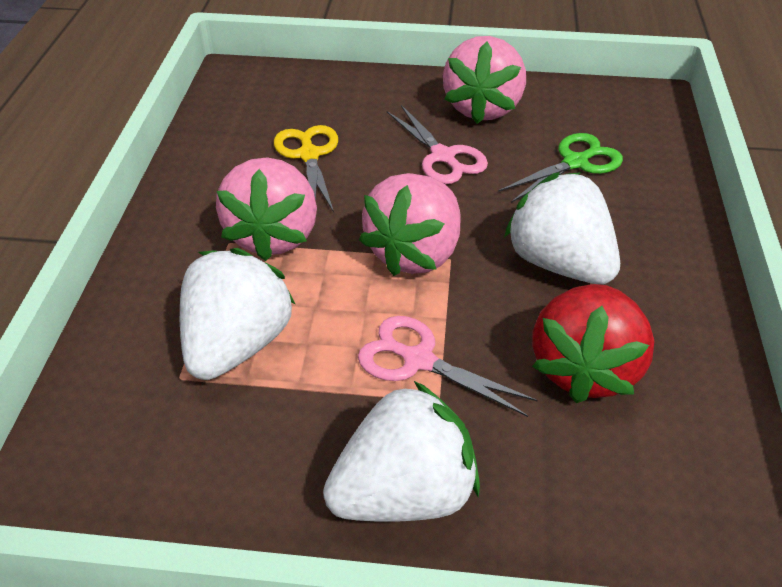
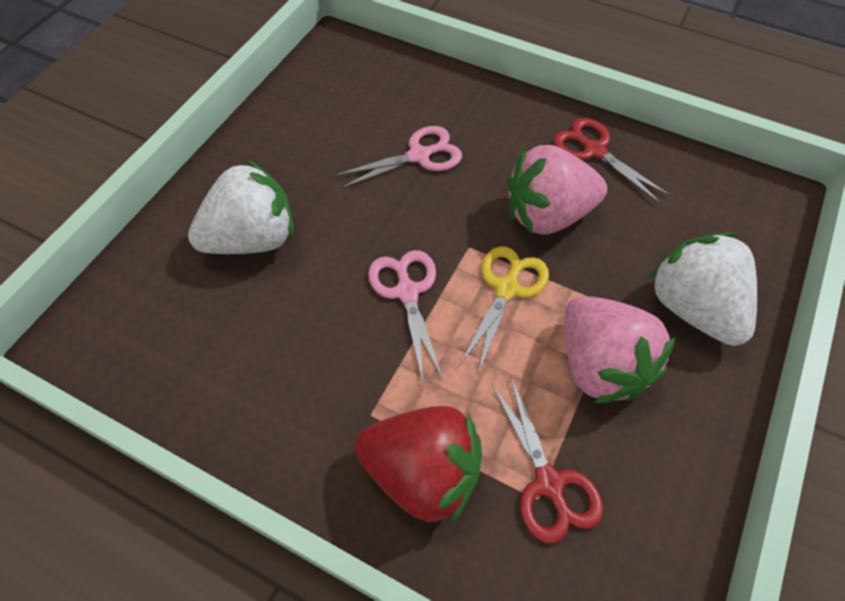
green scissors: [498,133,623,203] = 1 -> none = 0
pink strawberry: [216,158,317,261] [359,173,461,276] [443,36,526,124] = 3 -> [507,145,607,235] [564,296,676,403] = 2
red scissors: none = 0 -> [492,376,603,544] [553,118,670,204] = 2
white strawberry: [180,248,296,380] [323,381,480,522] [504,172,620,284] = 3 -> [188,160,294,254] [648,233,757,346] = 2

